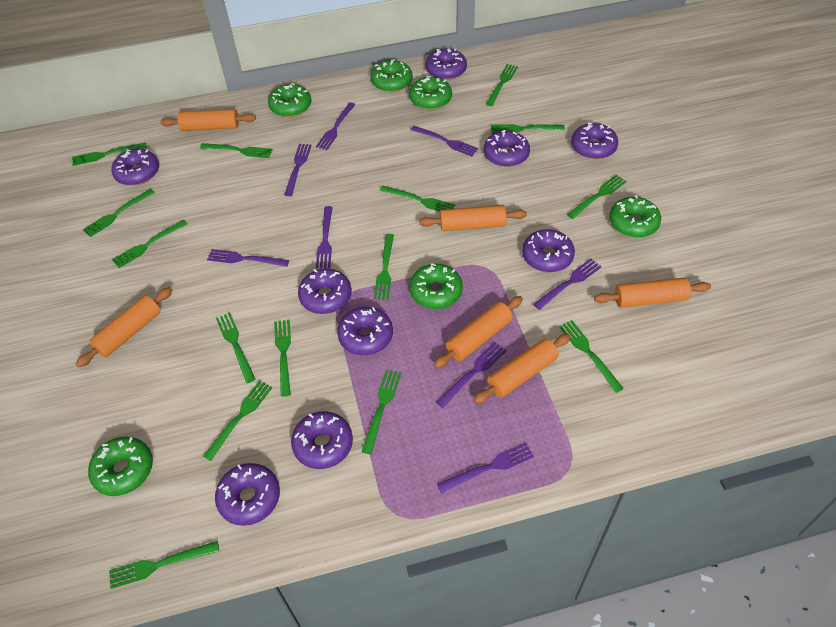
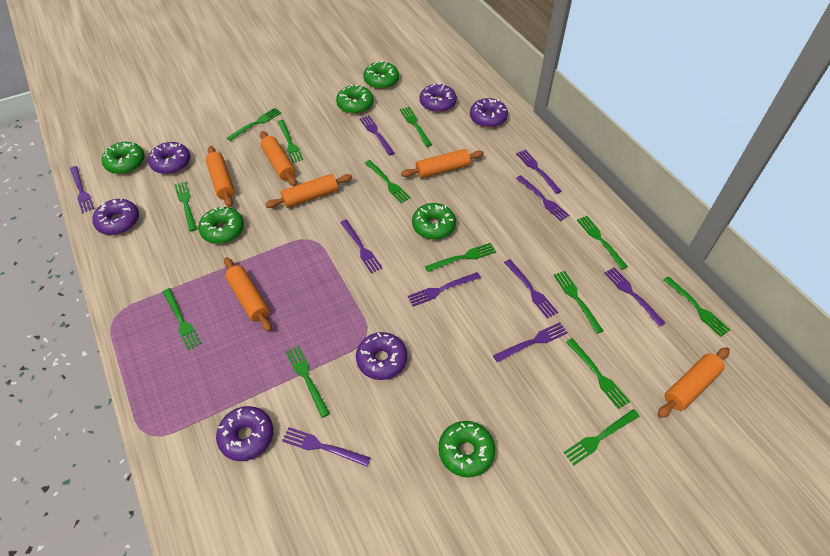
green fork: [72,143,147,166] [83,189,155,237] [109,541,219,589] [112,220,188,268] [200,143,273,158] [203,380,273,461] [216,313,256,383] [274,320,291,397] [362,370,401,454] [374,234,394,300] [380,186,455,212] [486,64,518,106] [491,124,565,134] [559,320,624,393] [567,175,627,219] = 15 -> [163,288,201,350] [175,182,197,231] [227,108,281,141] [278,120,303,163] [286,346,330,418] [365,160,411,203] [400,107,432,147] [425,243,496,272] [554,271,603,334] [564,409,640,465] [566,338,630,409] [577,216,628,270] [664,276,730,337] = 13
purple donut: [111,149,159,186] [215,463,280,526] [291,411,353,469] [298,269,352,314] [337,307,393,355] [425,48,467,80] [484,130,530,167] [522,229,575,272] [571,122,618,159] = 9 -> [92,198,139,235] [148,142,190,174] [216,406,273,461] [356,332,407,380] [420,83,457,112] [470,98,508,128] = 6
purple fork: [207,249,289,267] [284,144,311,196] [316,103,355,150] [316,206,332,268] [410,126,478,156] [436,342,507,408] [437,442,534,493] [533,258,602,310] = 8 -> [70,166,94,213] [282,427,370,466] [340,220,382,273] [360,115,394,155] [408,272,481,307] [493,322,568,362] [504,259,558,319] [516,150,561,194] [516,175,569,221] [604,267,665,327] = 10

